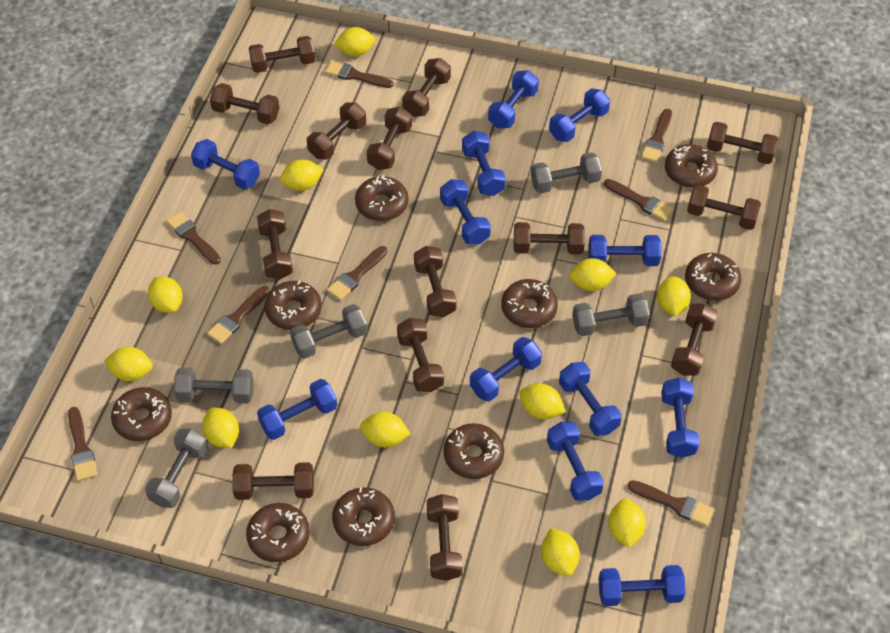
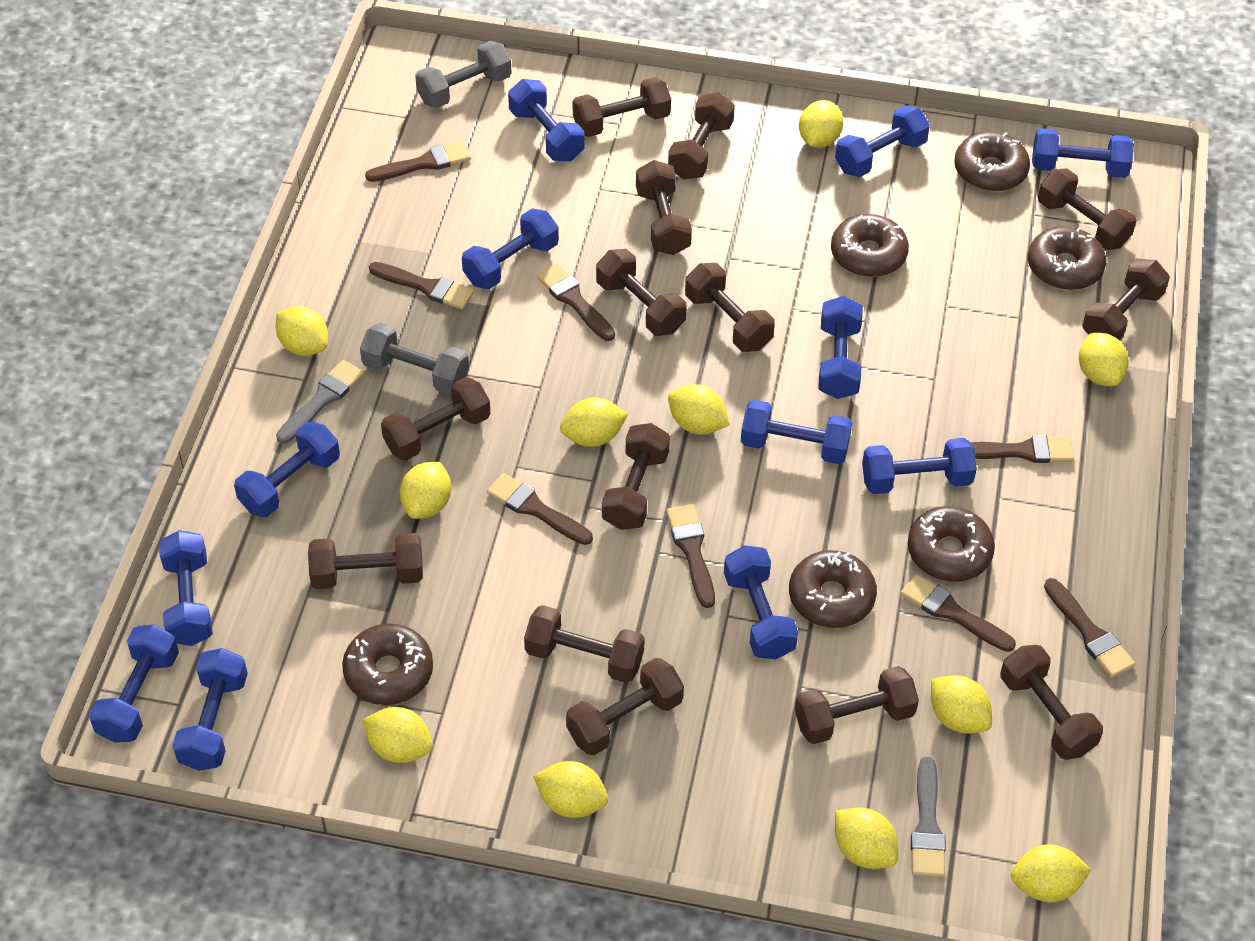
brown donut: [111,387,172,441] [246,503,310,562] [265,280,321,330] [332,487,395,546] [355,175,409,221] [443,423,504,479] [501,279,558,328] [665,144,718,188] [685,253,741,301] = 9 -> [342,624,433,705] [789,550,877,628] [831,214,909,277] [908,506,995,582] [954,132,1030,192] [1028,227,1106,290] = 6
grey brush: none = 0 -> [276,360,364,444] [911,757,946,878] = 2
grey dumbbell: [145,428,208,508] [174,367,254,404] [290,304,368,359] [531,152,602,193] [572,293,650,336] = 5 -> [360,322,469,394] [415,41,511,108] = 2

